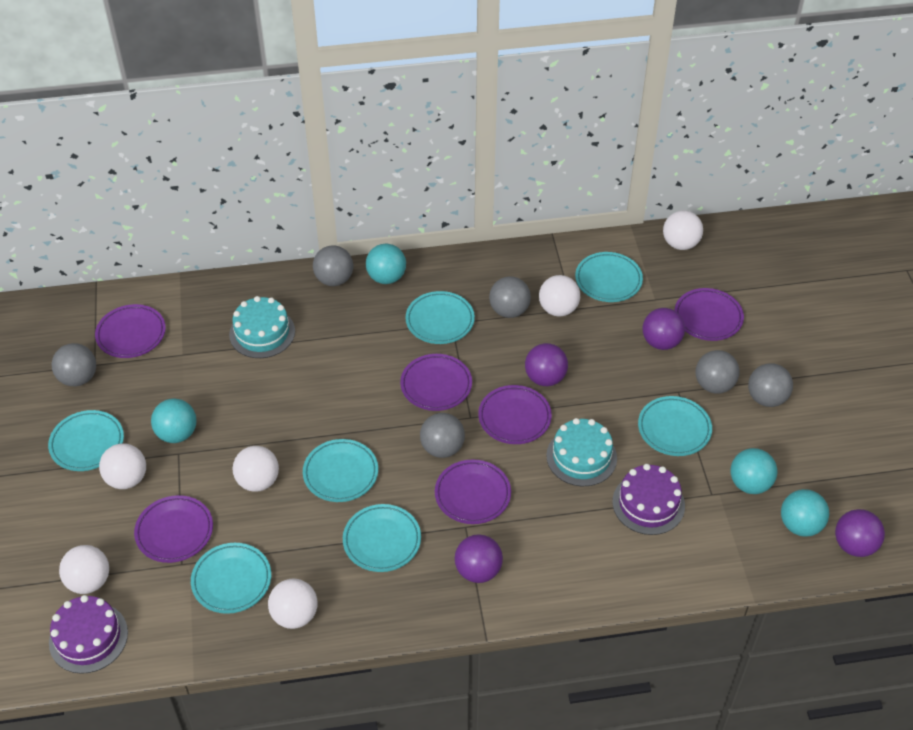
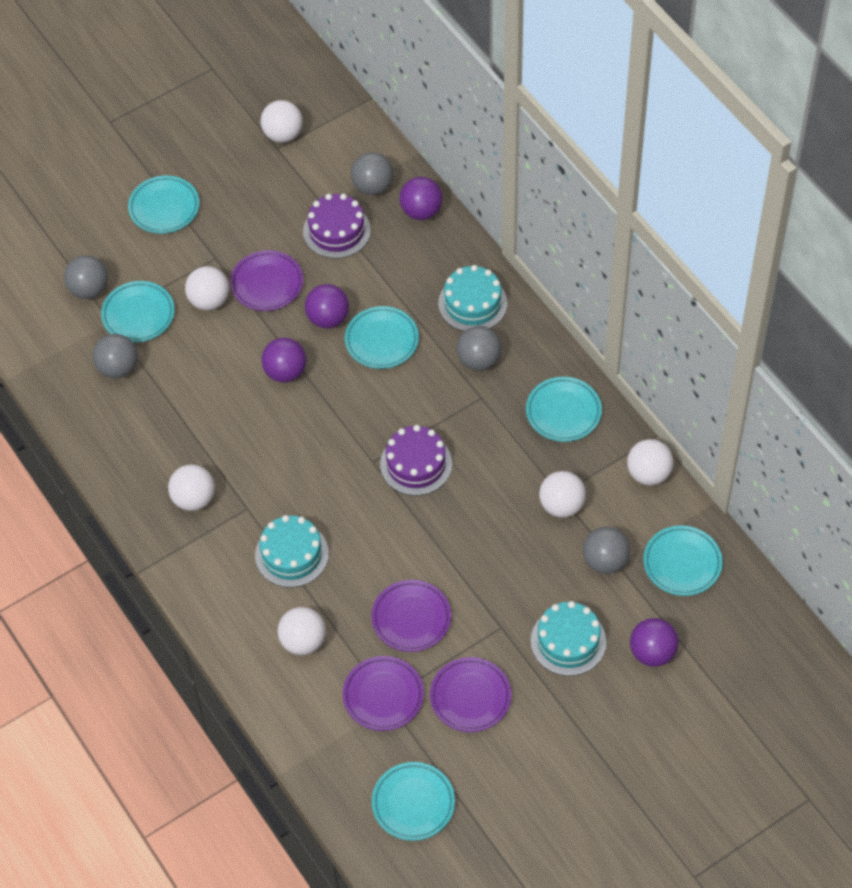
grey ball: [52,343,96,386] [313,245,353,286] [420,413,465,458] [489,276,531,318] [695,350,740,394] [748,363,793,407] = 6 -> [64,255,108,299] [93,334,138,378] [351,152,393,195] [457,326,501,371] [583,527,630,574] = 5
purple plate: [95,304,166,358] [134,495,213,563] [400,354,472,411] [435,459,511,524] [478,385,552,444] [674,288,744,341] = 6 -> [230,251,303,311] [343,656,424,731] [371,580,451,652] [430,657,511,732] = 4
turquoise ball: [151,398,197,443] [366,243,406,284] [730,448,777,494] [781,489,829,537] = 4 -> none = 0
turquoise cake: [229,296,295,358] [546,418,617,486] = 2 -> [255,515,329,588] [438,265,508,331] [531,601,606,676] = 3
turquoise plate: [48,410,124,471] [191,543,271,614] [303,439,378,502] [343,504,421,572] [405,291,475,344] [575,252,643,302] [638,396,712,456] = 7 -> [101,281,175,342] [128,176,199,234] [345,306,419,369] [372,762,455,841] [526,377,602,442] [643,526,723,596] = 6

